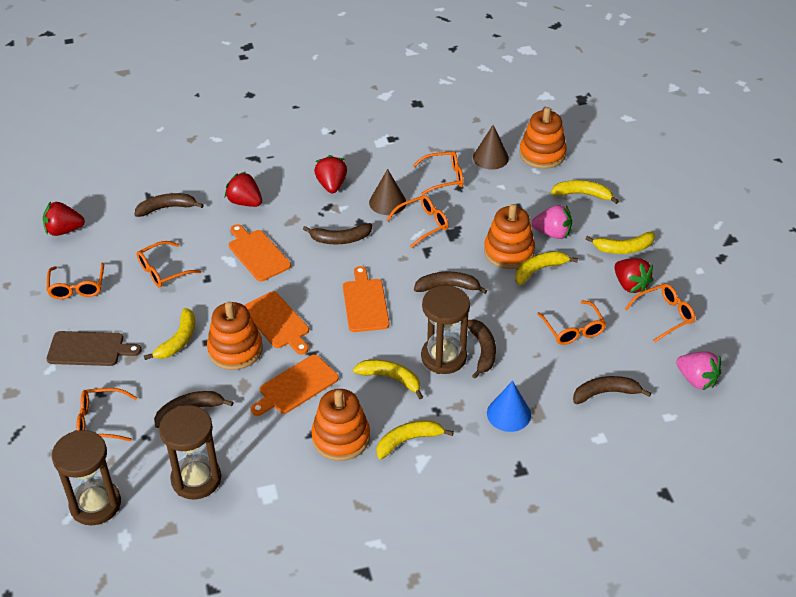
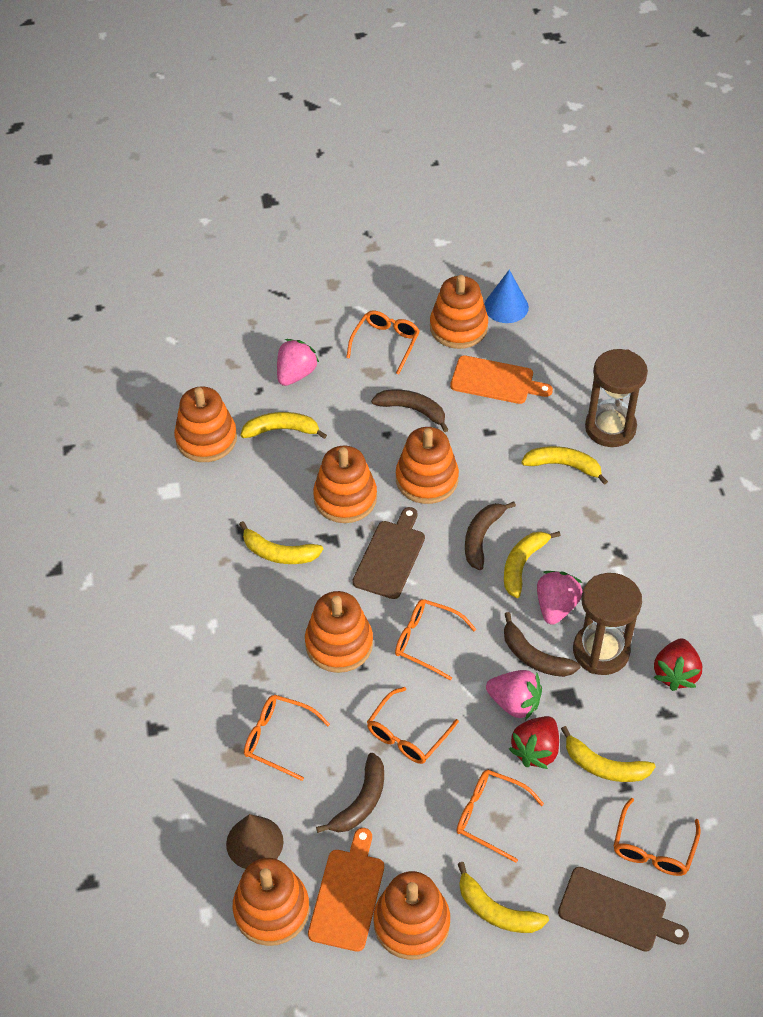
brown banana: [135,193,204,217] [154,391,233,428] [303,223,372,244] [414,272,487,294] [468,320,496,379] [573,376,651,404] = 6 -> [316,753,384,833] [371,389,449,432] [465,502,516,570] [504,612,580,677] = 4
brown cone: [369,169,406,215] [473,125,509,170] = 2 -> [226,814,283,869] = 1
brown cutting board: [46,331,141,366] = 1 -> [352,507,425,599] [558,867,689,952] = 2
brown hourglass: [52,430,121,525] [159,405,221,499] [421,285,470,374] = 3 -> [573,573,642,675] [585,349,648,447] = 2
orange cutting board: [229,224,291,281] [244,291,309,355] [251,355,339,416] [343,266,389,332] = 4 -> [308,828,384,952] [450,355,553,404] = 2
orange glasses: [47,262,104,299] [76,388,137,441] [137,241,201,287] [386,195,449,248] [413,151,464,195] [537,301,606,345] [625,284,695,342] = 7 -> [244,695,330,781] [346,311,420,374] [367,687,459,764] [395,599,476,681] [456,770,544,863] [614,798,701,876] = 6
orange stacking toy: [207,302,263,370] [311,389,370,461] [484,204,535,269] [519,107,567,169] = 4 -> [174,386,237,462] [232,858,310,946] [305,591,373,673] [313,446,377,523] [374,871,450,960] [396,427,459,504] [430,275,488,349] = 7
pink strawberry: [532,205,572,239] [676,351,722,390] = 2 -> [277,339,319,386] [486,670,542,720] [537,571,583,625] = 3
red strawberry: [43,202,85,236] [225,172,262,207] [314,155,347,193] [614,258,653,293] = 4 -> [509,716,559,769] [654,639,702,691] = 2

